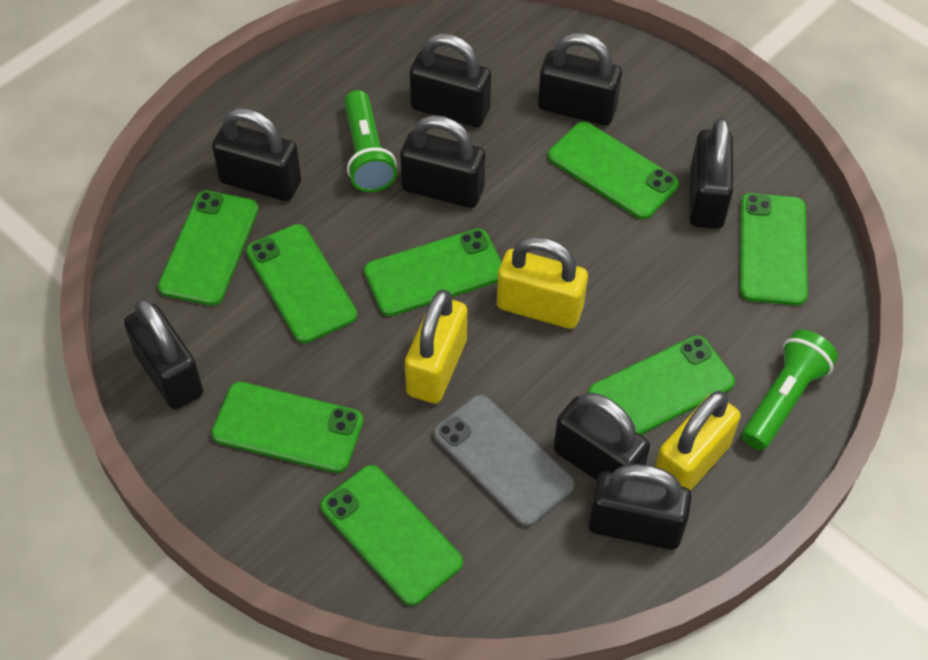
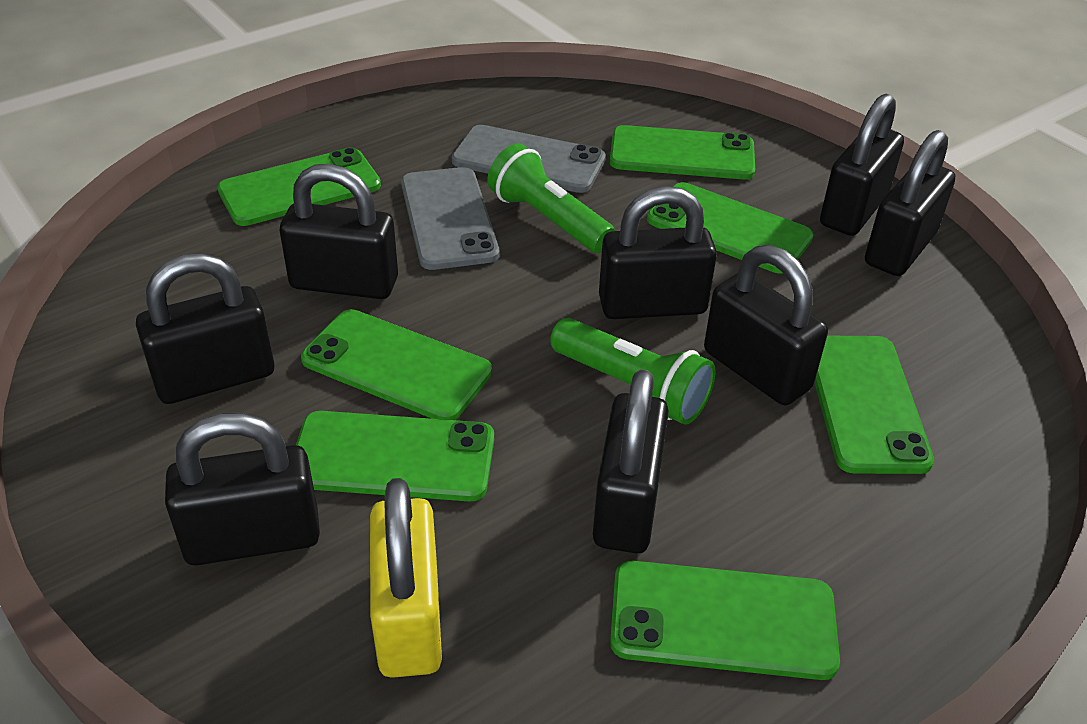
green phone: [158,191,258,306] [211,382,364,473] [246,224,357,343] [321,465,463,606] [364,229,502,316] [548,121,679,220] [588,336,735,435] [740,193,808,306] = 8 -> [217,147,381,226] [296,411,494,502] [301,309,492,420] [610,125,755,179] [610,561,840,680] [647,182,814,274] [814,336,934,474] = 7
grey phone: [433,395,575,527] = 1 -> [401,167,499,270] [452,125,606,193] = 2
yellow padlock: [405,289,467,404] [497,236,588,329] [655,391,741,491] = 3 -> [370,478,442,678] = 1

